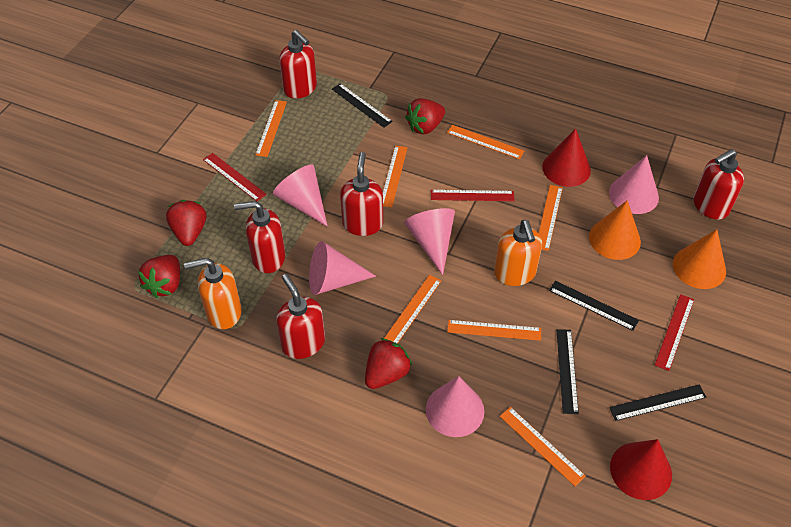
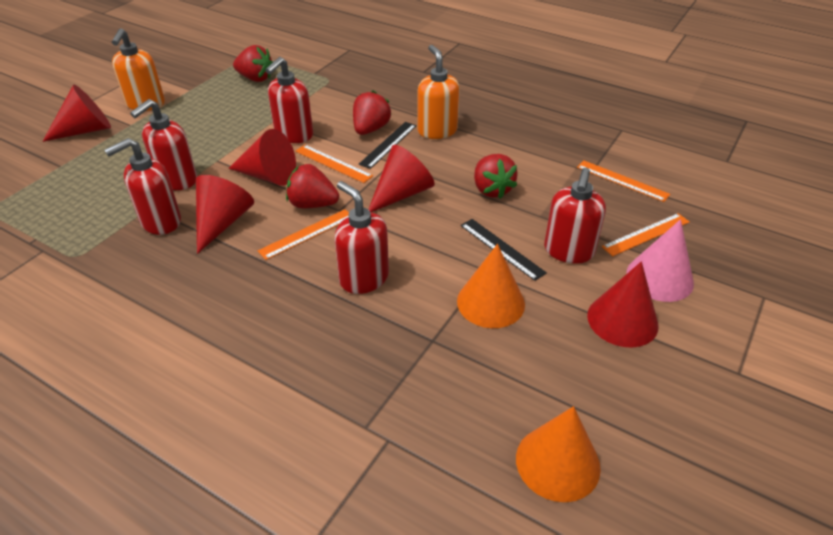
black ruler: [332,83,393,128] [549,281,639,331] [556,329,579,414] [609,384,706,421] = 4 -> [358,122,417,169] [461,219,547,281] = 2
orange ruler: [255,100,287,157] [383,146,408,208] [384,275,442,344] [447,125,524,159] [447,320,541,341] [500,407,586,486] [539,185,563,251] = 7 -> [258,209,349,260] [295,145,373,183] [577,160,670,202] [602,213,690,256] = 4
pink cone: [273,164,328,227] [309,241,376,295] [404,208,455,275] [426,376,484,437] [609,155,659,214] = 5 -> [626,219,694,302] = 1
red cone: [542,128,591,187] [610,439,672,500] = 2 -> [42,85,111,142] [196,175,254,254] [228,129,296,186] [368,145,435,212] [587,261,659,348] = 5
red ruler: [203,153,267,201] [431,190,515,201] [655,294,694,371] = 3 -> none = 0

